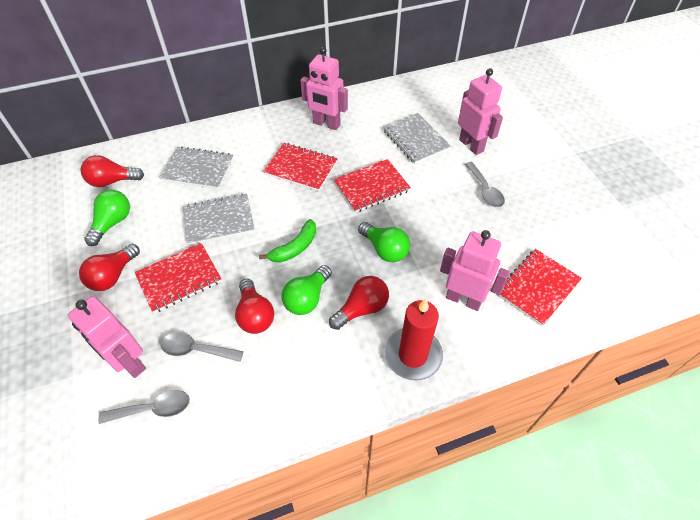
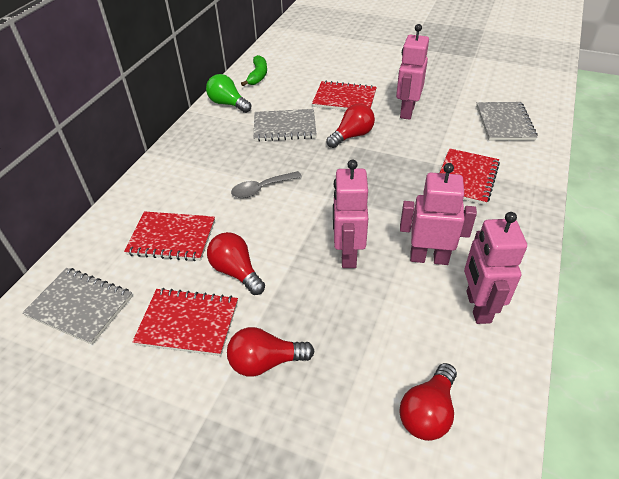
green light bulb: [84,190,130,246] [282,265,332,315] [358,222,410,262] = 3 -> [206,74,251,113] = 1
grey spoon: [98,390,190,424] [160,333,244,362] [465,162,505,207] = 3 -> [231,171,302,198] = 1
red candle: [384,298,443,380] = 1 -> none = 0

